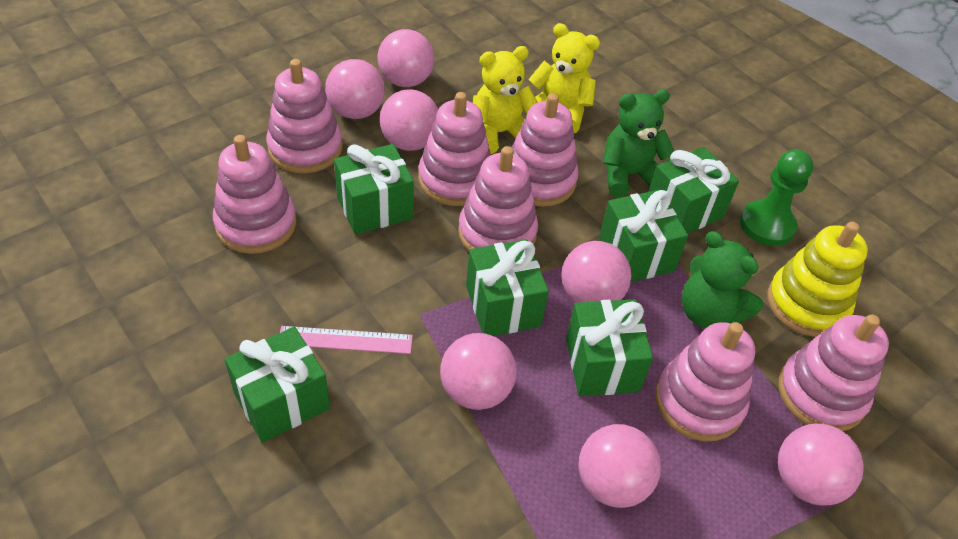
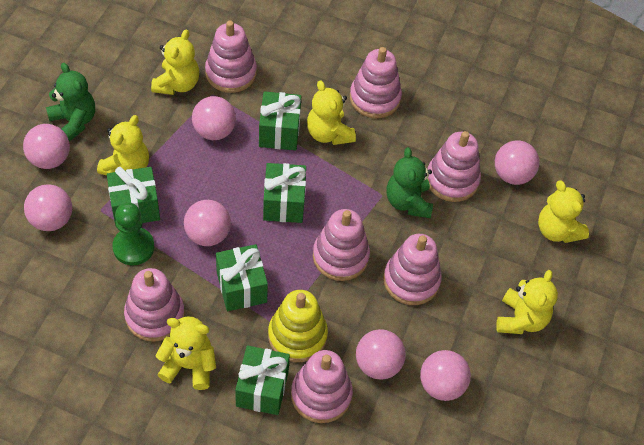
green gift: [225,326,330,443] [334,144,414,235] [466,239,549,336] [566,299,653,396] [599,190,688,282] [649,147,739,234] = 6 -> [107,167,160,226] [216,244,268,311] [235,346,290,415] [259,91,301,150] [263,163,306,223] = 5
pink ruler: [280,326,413,354] = 1 -> none = 0
yellow teddy bear: [473,46,538,154] [528,23,600,133] = 2 -> [97,115,149,176] [151,30,199,95] [155,316,216,390] [307,80,356,145] [496,270,558,334] [538,180,589,243] = 6

